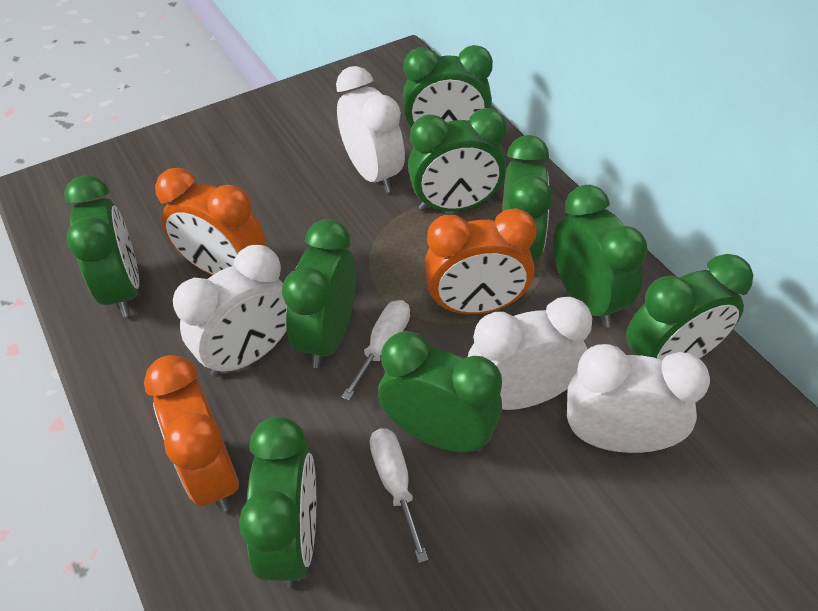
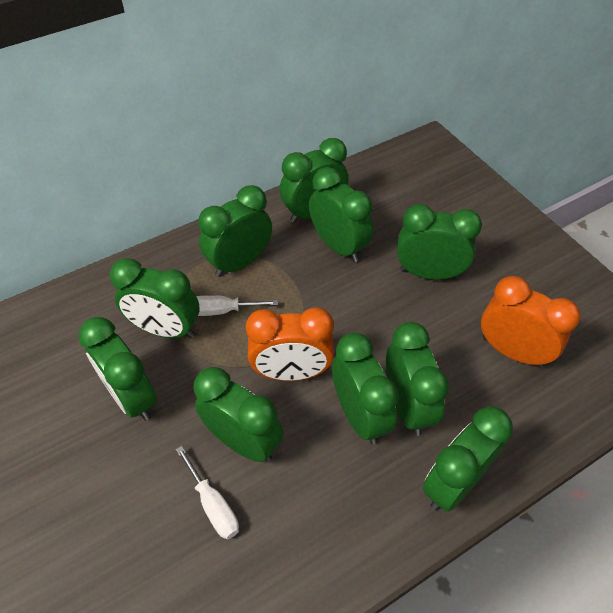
green clock: [64,175,139,317] [239,416,316,588] [282,219,356,368] [378,331,502,453] [403,45,493,127] [408,108,507,211] [502,135,552,262] [553,185,648,327] [626,254,753,360] = 9 -> [78,317,157,421] [110,258,199,338] [193,367,284,462] [198,185,272,277] [279,138,349,223] [309,167,373,262] [332,333,399,445] [386,322,449,436] [397,204,482,280] [423,406,513,512] = 10
orange clock: [144,355,239,512] [155,168,265,275] [424,208,537,314] = 3 -> [246,307,334,381] [481,276,581,367] = 2
white clock: [173,245,287,377] [336,66,405,193] [468,297,592,410] [567,344,710,453] = 4 -> none = 0

